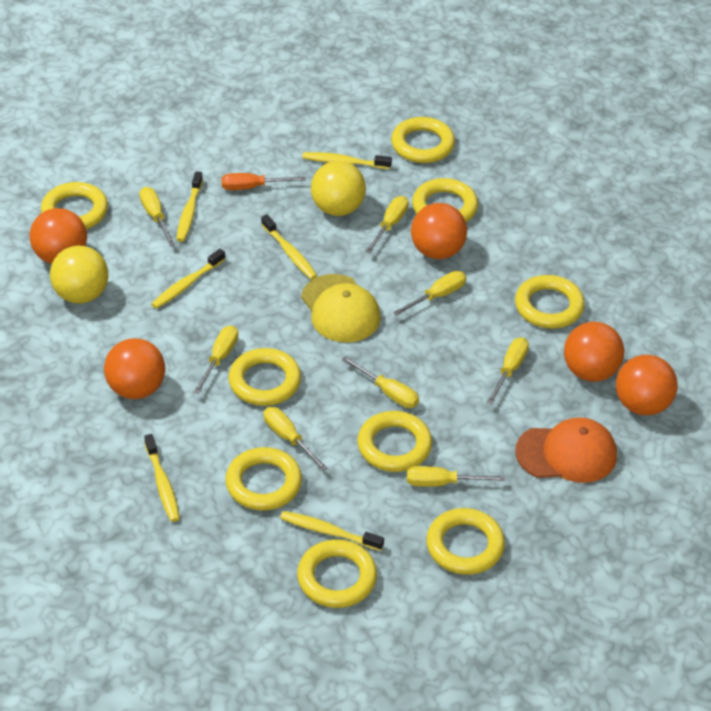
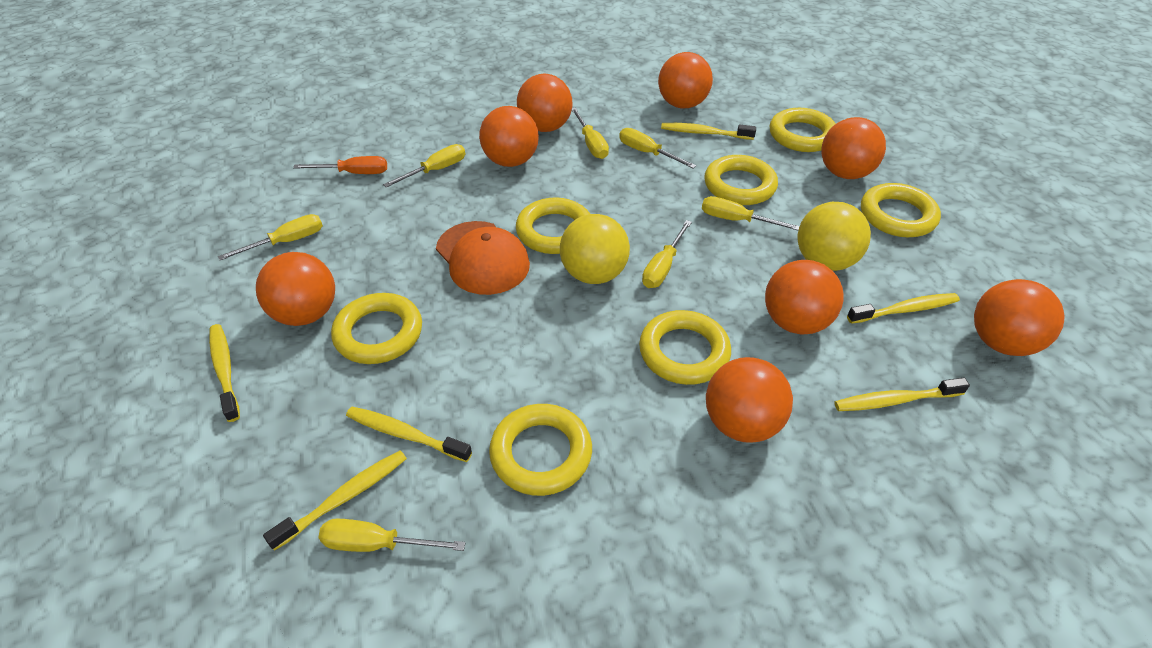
orange ball: [30,208,87,264] [104,338,165,399] [411,203,467,259] [564,322,624,382] [616,355,678,415] = 5 -> [256,252,335,326] [479,106,539,167] [517,74,572,132] [658,52,713,108] [706,357,793,443] [765,260,844,335] [821,117,886,179] [974,279,1065,356] = 8
yellow cap: [301,274,381,342] = 1 -> none = 0
yellow ring: [41,182,108,229] [225,447,302,511] [228,348,301,406] [297,539,377,608] [357,411,432,472] [391,117,455,163] [412,178,478,222] [426,508,505,575] [515,275,585,329] = 9 -> [331,293,422,364] [489,404,592,496] [516,198,590,254] [639,310,731,385] [704,155,778,205] [770,108,836,152] [861,183,941,237] = 7
yellow screwdriver: [139,187,175,246] [194,325,238,394] [263,407,328,471] [342,356,419,408] [365,196,409,253] [393,271,466,316] [407,466,505,487] [487,337,529,404] = 8 -> [218,214,323,260] [318,518,466,552] [383,144,465,188] [572,108,609,159] [619,128,696,168] [642,220,692,288] [702,196,799,230] = 7

